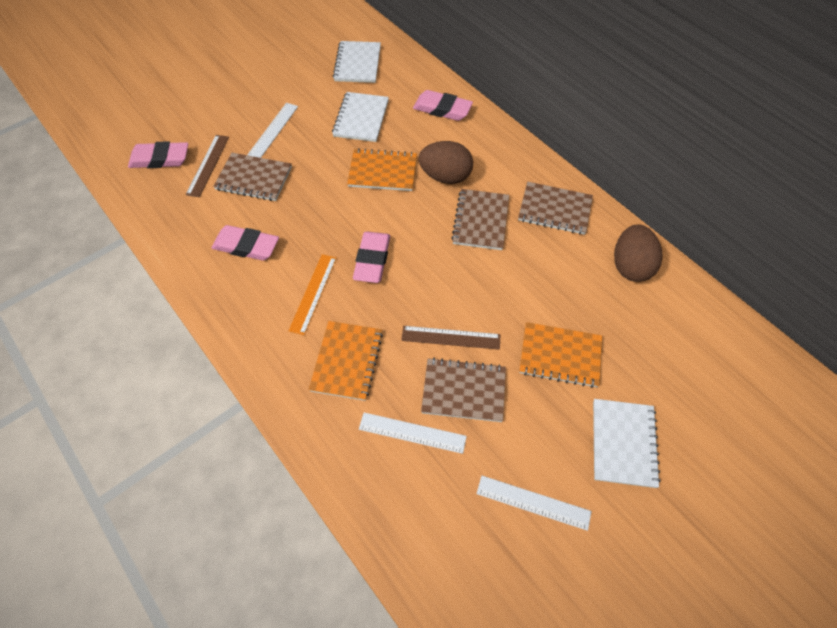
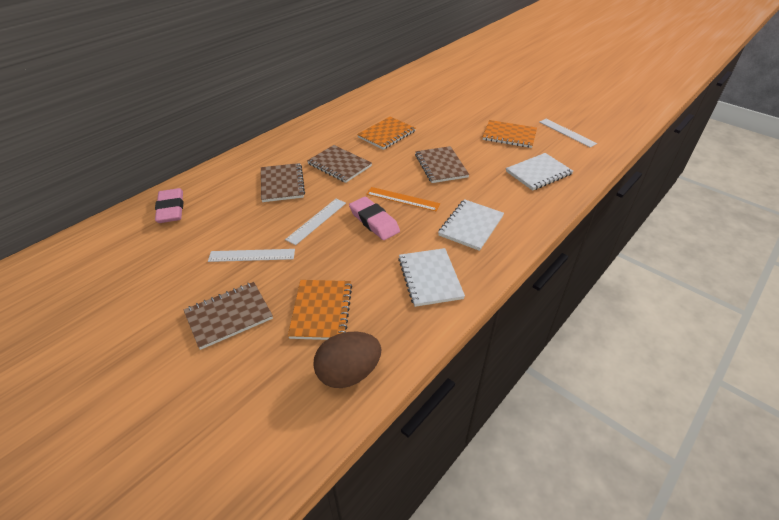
brown egg: [419,141,473,184] [614,225,663,282] = 2 -> [313,332,381,388] = 1
brown ruler: [186,135,229,197] [401,326,500,350] = 2 -> none = 0
pink eraser: [128,141,188,168] [212,225,279,261] [353,232,390,283] [413,90,473,121] = 4 -> [155,188,183,223] [349,197,400,240] = 2

